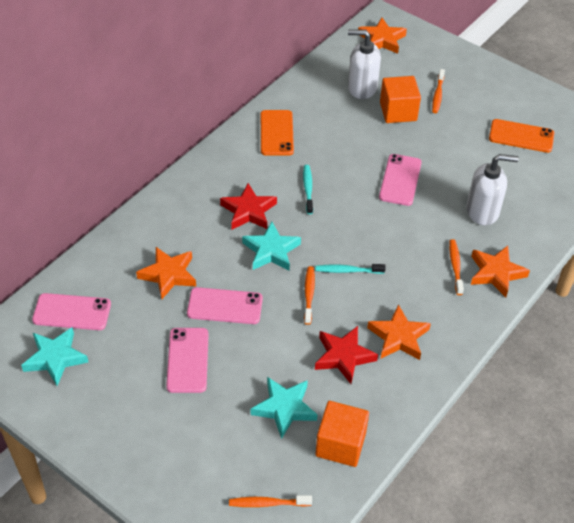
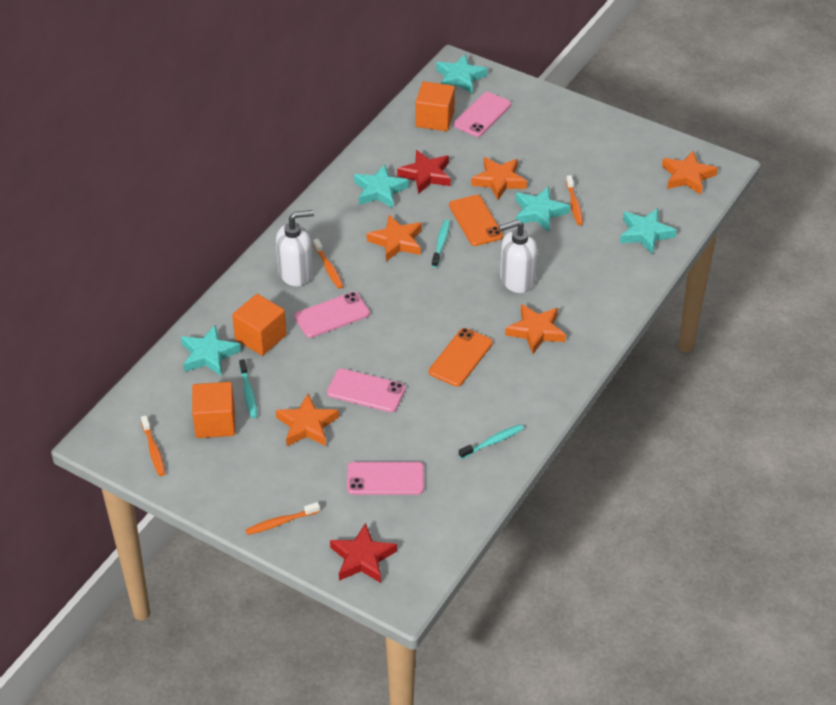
orange cube: [316,401,369,467] [380,76,421,123] = 2 -> [192,382,235,438] [232,294,287,356] [416,81,455,131] = 3
orange star: [136,247,196,299] [358,18,407,54] [367,304,431,360] [471,246,530,297] = 4 -> [276,394,339,446] [367,215,422,261] [471,157,527,200] [505,304,566,354] [662,151,718,194] = 5
turquoise star: [21,327,88,386] [242,222,301,271] [251,377,318,439] = 3 -> [181,325,241,376] [354,164,409,208] [436,54,488,94] [515,186,570,232] [620,208,677,255] = 5
turquoise toothbrush: [303,165,313,214] [315,264,386,274] = 2 -> [239,359,258,418] [432,219,450,268] [459,424,524,459] = 3

